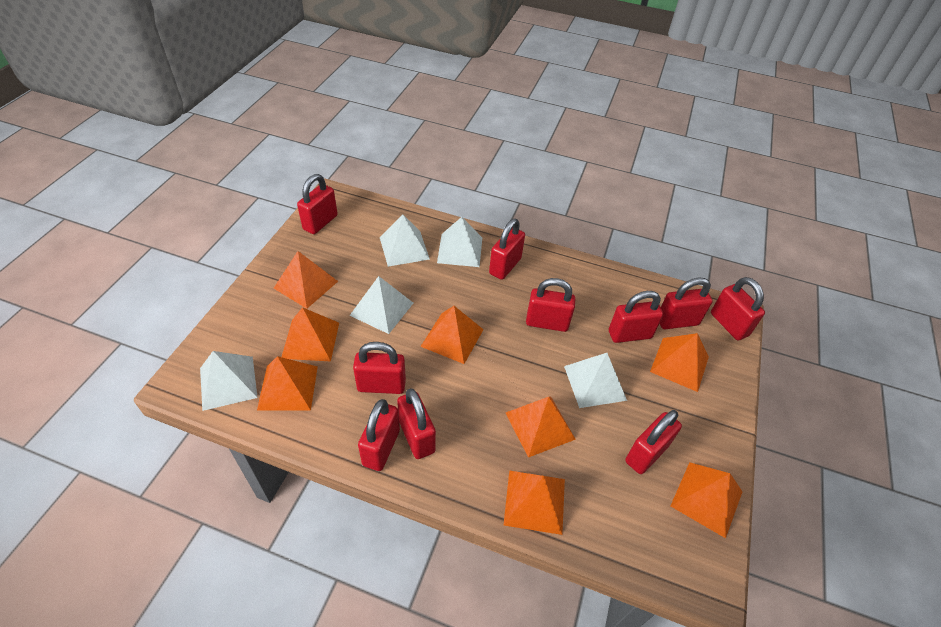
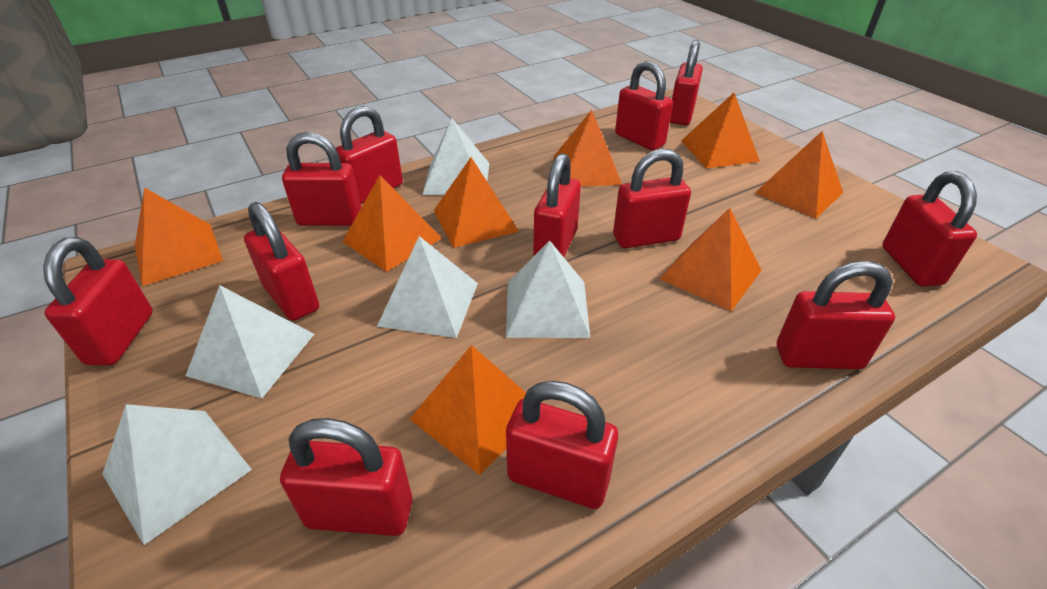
red padlock: [297,174,338,234] [353,342,406,394] [358,399,400,471] [397,389,436,459] [489,219,525,280] [526,278,575,332] [609,291,663,343] [625,410,682,474] [660,278,713,329] [711,277,765,341] = 10 -> [43,237,153,365] [244,202,319,321] [280,418,413,536] [282,132,361,226] [336,106,403,204] [506,381,618,509] [533,153,581,257] [613,149,691,248] [615,61,673,150] [670,40,703,125] [777,261,895,369] [882,171,977,287] = 12

